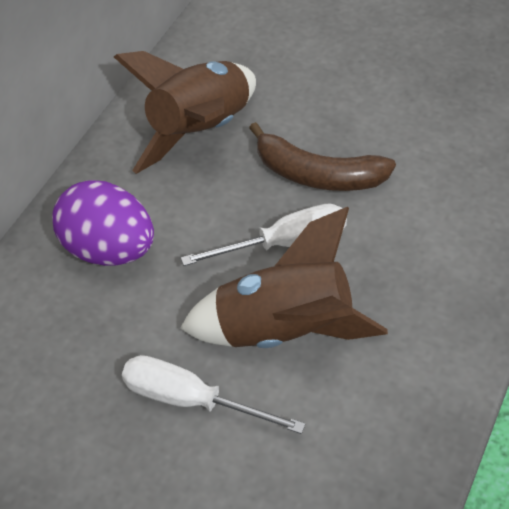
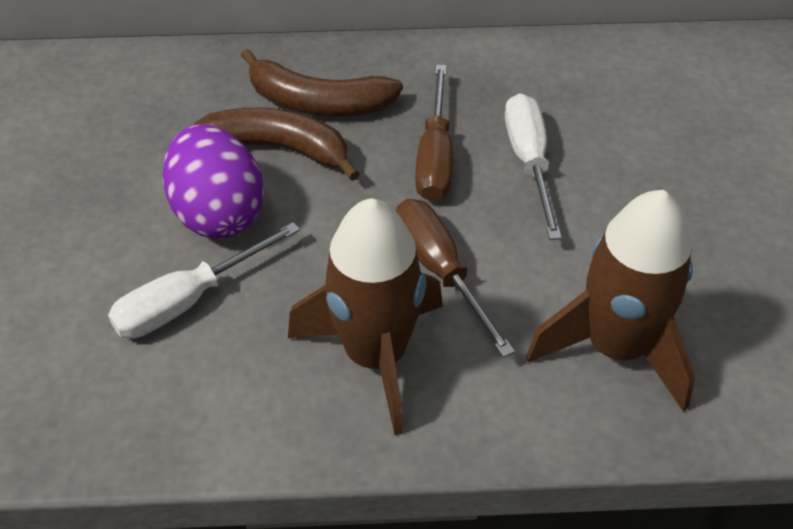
brown banana: [249,122,396,191] = 1 -> [193,108,360,181] [241,49,403,116] = 2
brown screwdriver: none = 0 -> [396,199,515,358] [415,65,453,202] = 2

